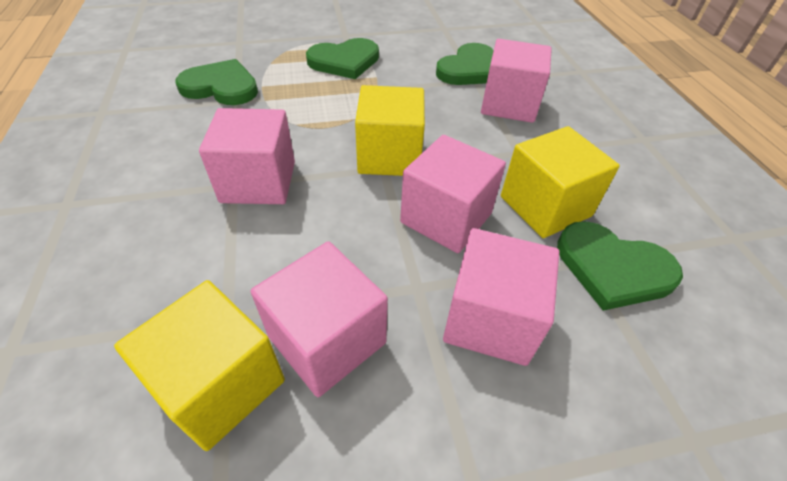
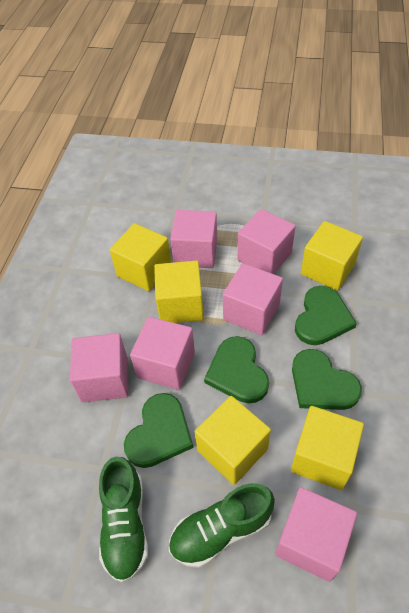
green shoe: none = 0 -> [99,457,148,583] [169,483,275,568] = 2
pink cube: [199,108,295,204] [250,241,388,397] [400,135,506,253] [443,228,559,366] [481,39,552,123] = 5 -> [70,333,128,402] [130,317,195,390] [170,210,217,268] [223,263,283,335] [237,209,296,274] [276,487,357,582] = 6
yellow cube: [114,280,285,451] [355,85,425,176] [501,126,620,238] = 3 -> [110,223,171,291] [154,260,204,323] [195,396,271,485] [291,406,364,490] [301,221,363,291] = 5

